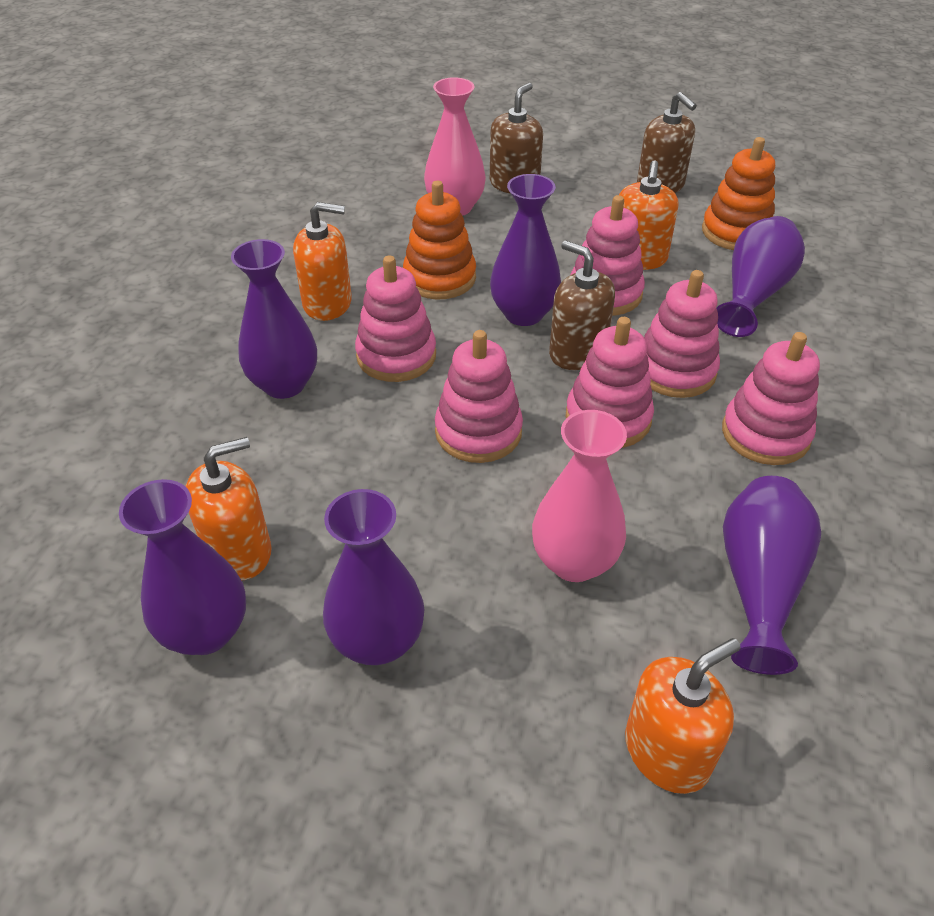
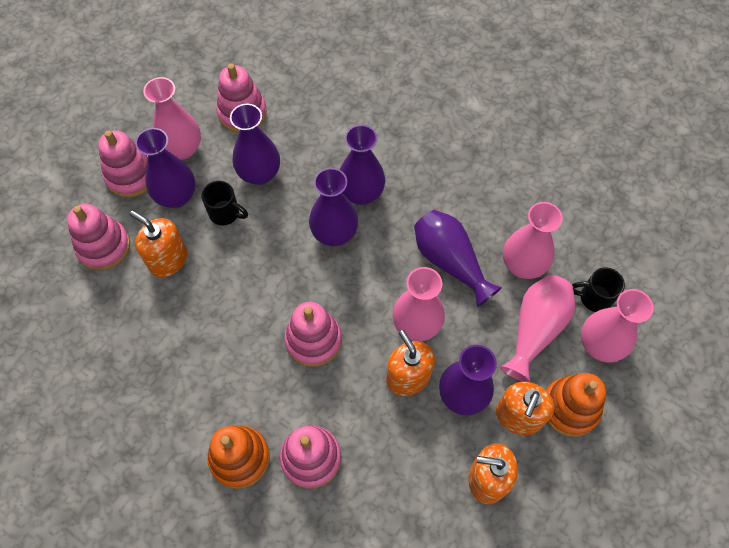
black mug: none = 0 -> [201,181,248,225] [572,267,625,312] = 2
brown soap dispenser: [490,83,543,194] [549,240,615,370] [637,92,697,193] = 3 -> none = 0
pink stacking toy: [355,255,436,382] [435,330,523,463] [565,317,654,448] [570,195,645,316] [644,270,720,398] [722,332,820,465] = 6 -> [67,204,130,270] [98,130,148,198] [216,64,267,133] [280,425,341,489] [284,302,342,367] = 5
pink vase: [424,77,486,216] [532,410,627,582] = 2 -> [143,77,201,160] [393,267,445,342] [500,275,575,382] [503,202,563,279] [581,289,654,363] = 5

